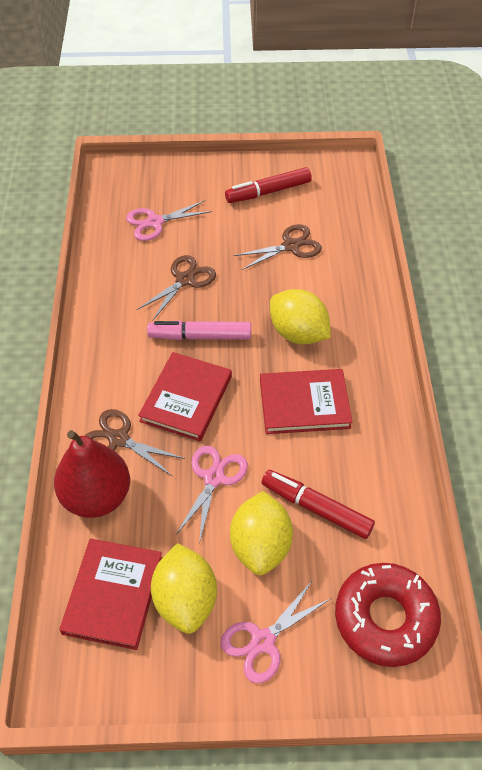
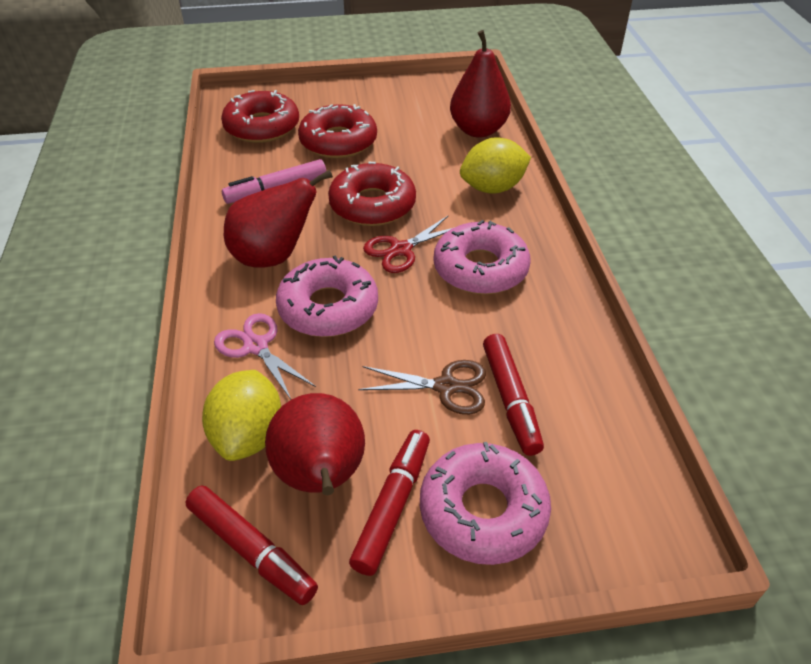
brown scissors: [85,409,185,476] [137,255,216,320] [234,224,322,270] = 3 -> [358,360,486,415] = 1
pink donut: none = 0 -> [276,255,378,337] [420,442,551,565] [434,220,531,295] = 3
pink scissors: [126,200,212,241] [176,445,248,543] [220,580,330,683] = 3 -> [214,313,316,399] = 1
red book: [59,539,163,650] [138,352,232,441] [260,369,352,434] = 3 -> none = 0
red donut: [335,563,441,667] = 1 -> [221,90,299,143] [298,104,377,159] [328,162,416,226] = 3
red marker: [225,167,312,203] [262,470,375,539] = 2 -> [186,485,318,605] [349,430,430,576] [483,334,544,456] = 3
red pear: [54,430,130,518] = 1 -> [224,170,333,268] [265,393,365,495] [450,30,511,138] = 3
red scissors: none = 0 -> [363,215,452,273] = 1
yellow lemon: [151,543,217,634] [230,491,293,575] [270,289,331,344] = 3 -> [202,370,281,461] [460,137,531,194] = 2

